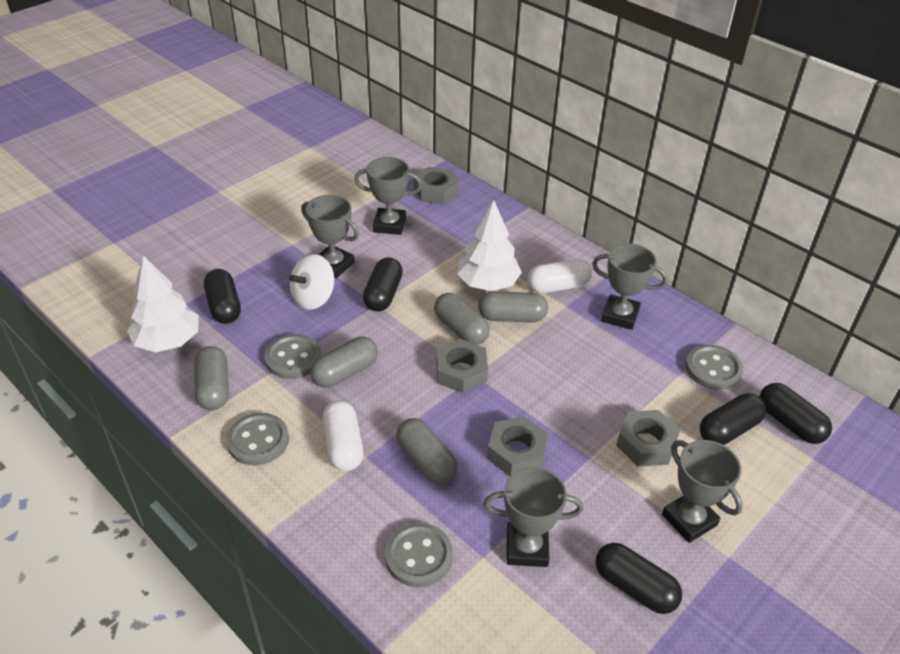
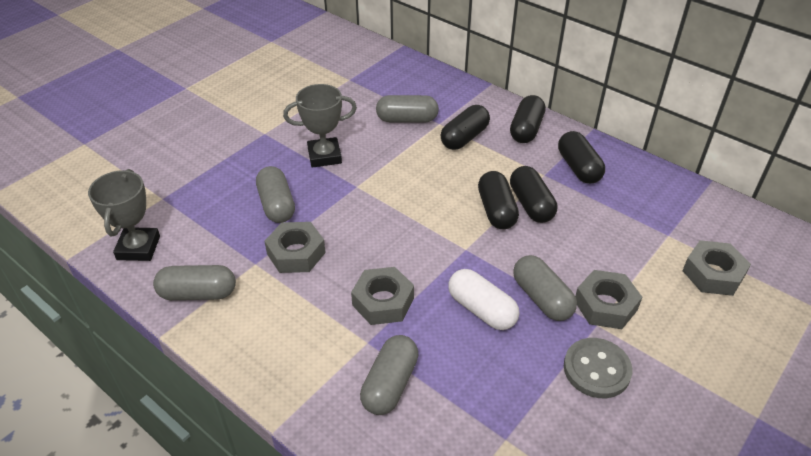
grey button: [226,413,289,465] [265,334,321,379] [385,523,453,587] [685,345,743,390] = 4 -> [564,338,632,398] = 1
grey trophy: [301,195,359,278] [354,157,422,235] [484,467,583,567] [592,243,668,330] [662,440,743,543] = 5 -> [88,169,160,261] [283,84,357,168] = 2
white capsule: [322,401,363,471] [527,259,592,293] = 2 -> [448,269,519,330] = 1
white spinning top: [289,254,334,310] = 1 -> none = 0
white tree: [127,255,199,352] [457,200,522,291] = 2 -> none = 0

